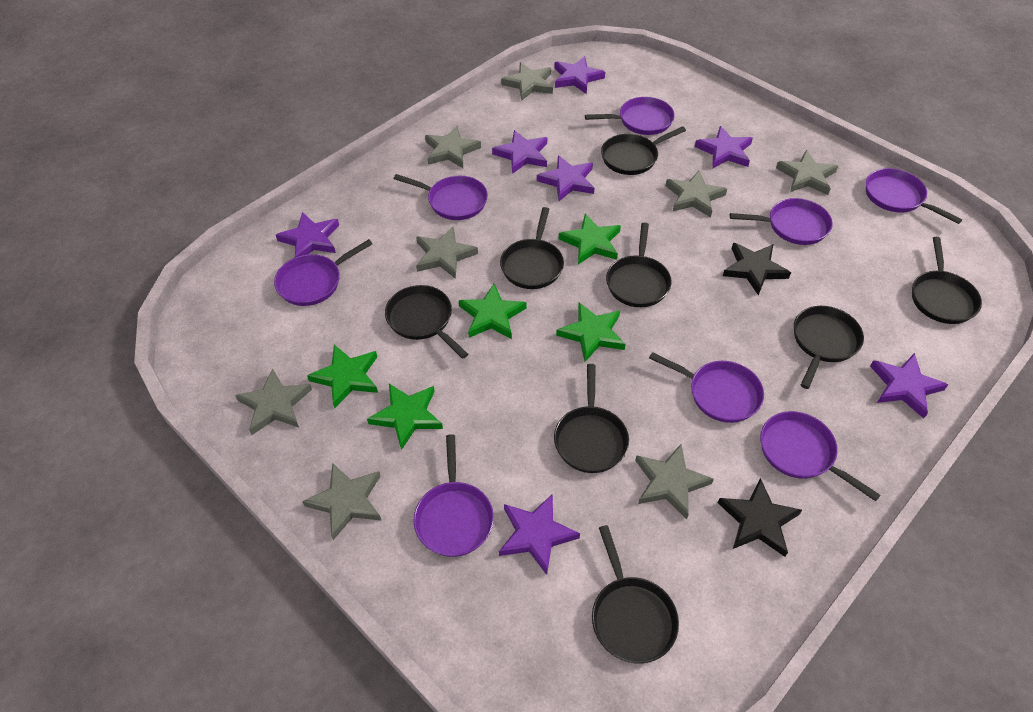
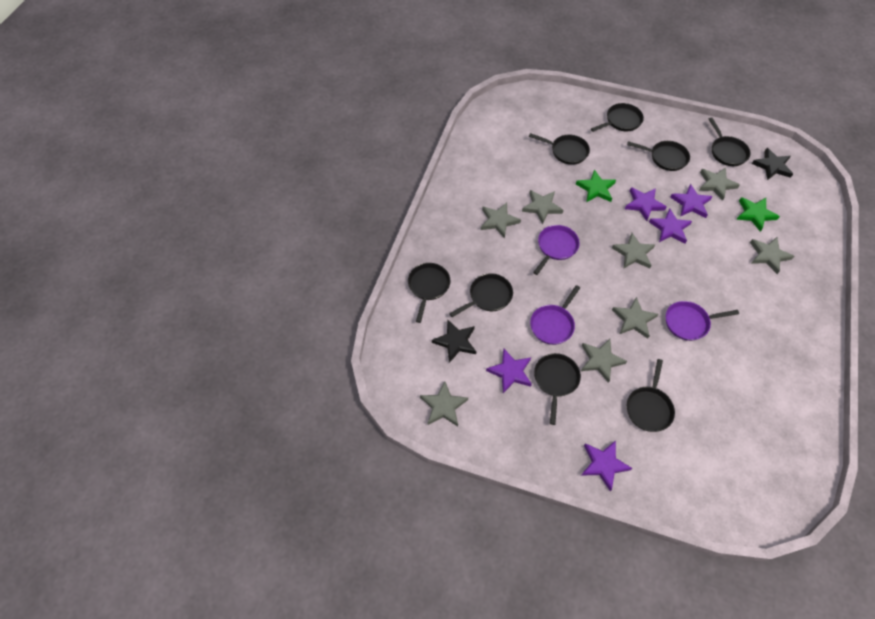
green star: [307,345,378,408] [367,384,443,450] [459,284,527,339] [556,303,626,362] [559,214,621,264] = 5 -> [576,170,616,202] [736,197,780,231] = 2
purple pan: [274,239,372,306] [394,174,488,220] [414,434,494,557] [585,97,675,135] [649,352,764,423] [730,198,833,245] [760,411,880,501] [866,168,962,224] = 8 -> [530,285,580,345] [533,225,580,275] [666,301,739,341] = 3
purple star: [276,212,339,257] [492,130,547,174] [499,494,580,575] [537,155,594,201] [554,56,605,94] [695,126,753,169] [870,353,948,418] = 7 -> [486,349,532,393] [581,440,632,491] [625,187,667,221] [649,208,692,244] [670,184,713,218] = 5

